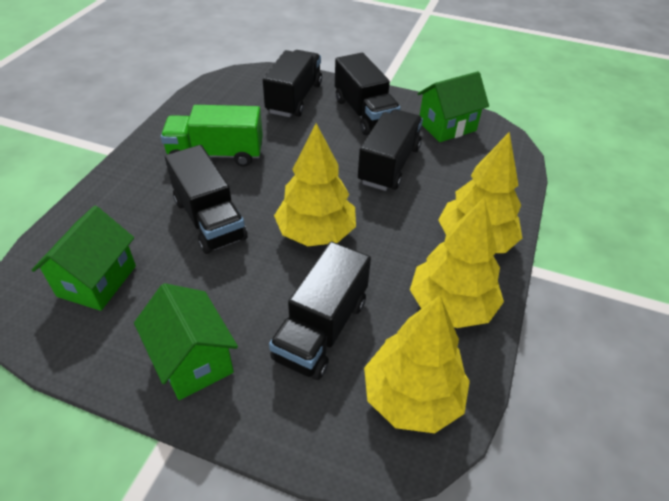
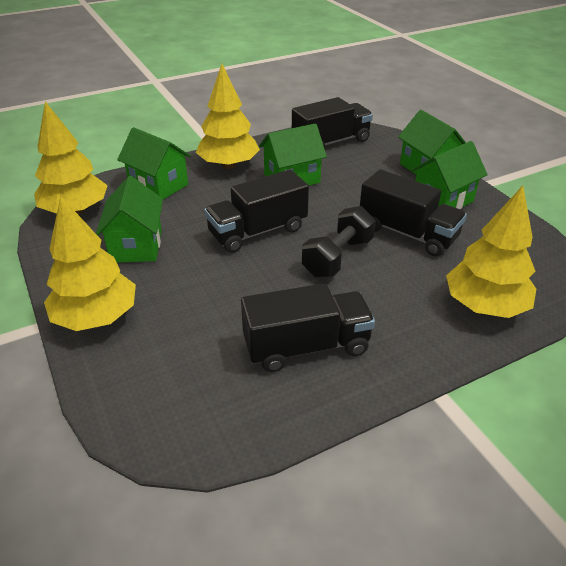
black dumbbell: none = 0 -> [302,206,376,278] = 1
black truck: [165,145,248,254] [263,50,322,117] [269,242,371,380] [335,53,401,135] [358,109,423,191] = 5 -> [204,170,309,253] [241,283,375,372] [292,97,373,149] [360,169,467,256] = 4
green house: [32,206,136,311] [134,283,238,400] [417,71,489,142] = 3 -> [96,176,163,263] [117,127,191,199] [259,123,327,185] [398,110,466,175] [411,141,488,209] = 5
green truck: [161,105,263,167] = 1 -> none = 0

